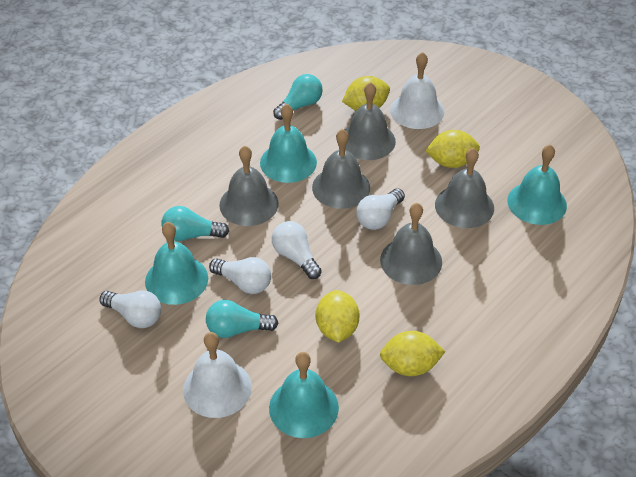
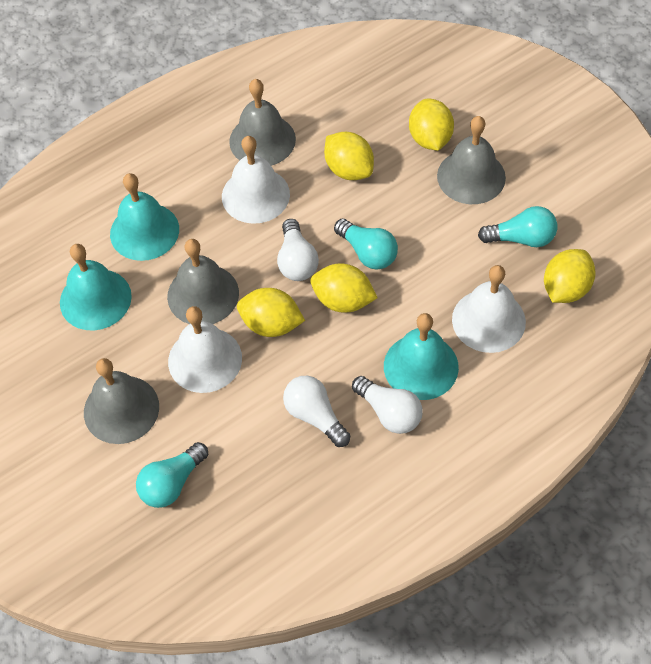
grey bell: [220,146,278,226] [312,129,370,209] [345,82,396,160] [380,203,442,285] [435,148,494,228] = 5 -> [84,358,159,444] [167,239,239,324] [229,79,296,166] [437,116,506,204] = 4
turquoise bell: [145,222,208,305] [260,104,317,183] [269,352,339,438] [507,144,567,225] = 4 -> [60,244,132,330] [110,173,179,261] [384,313,459,400] = 3
white bell: [183,332,252,418] [390,52,444,129] = 2 -> [168,306,242,393] [222,136,290,224] [452,265,526,353] = 3
white light bulb: [99,290,161,328] [209,257,271,294] [272,221,322,279] [356,188,405,230] = 4 -> [277,219,319,281] [283,376,350,447] [352,376,423,434] = 3
yellow lemon: [316,290,360,343] [342,76,390,111] [380,331,445,376] [425,130,480,168] = 4 -> [237,288,305,337] [310,263,378,313] [324,132,374,180] [409,99,454,151] [544,249,595,303] = 5

